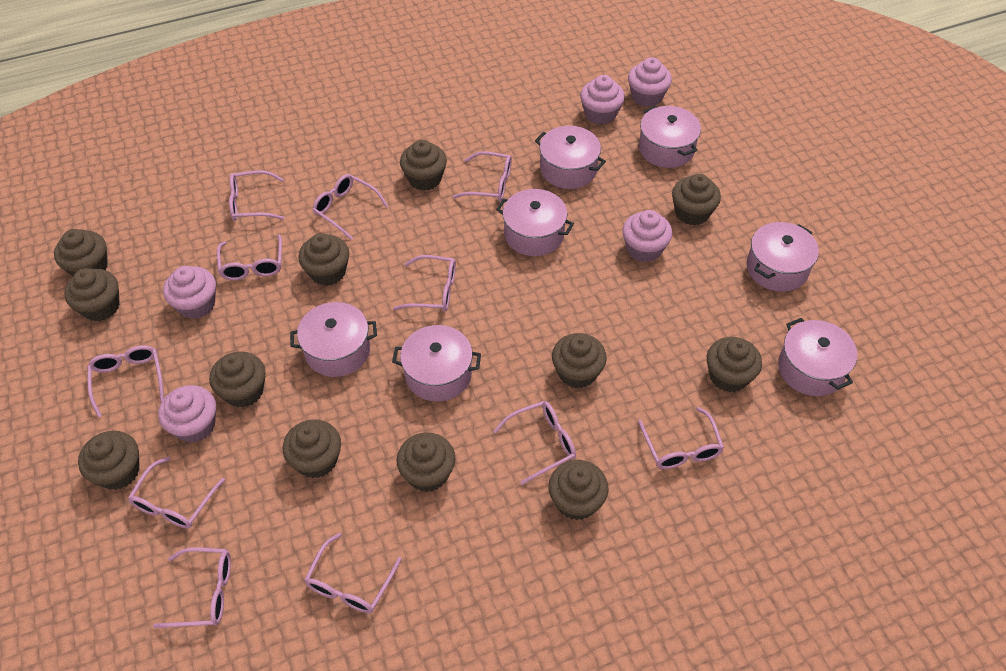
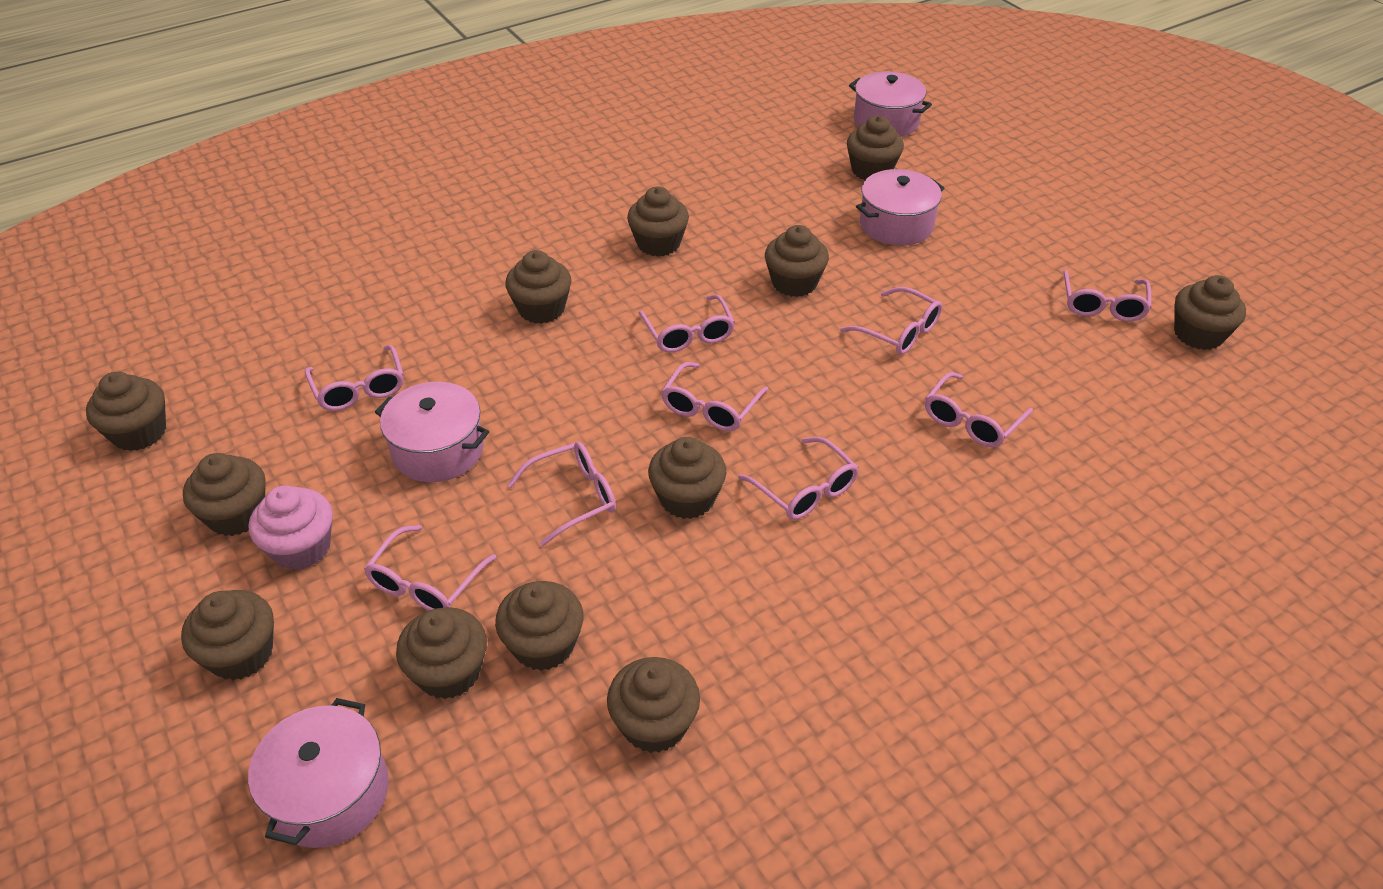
pink cupcake: [158,385,216,443] [163,266,216,319] [580,75,625,125] [622,210,672,262] [628,57,672,107] = 5 -> [249,485,333,570] = 1
pink glasses: [88,345,164,418] [128,457,225,529] [153,547,231,628] [217,235,282,280] [229,170,284,221] [304,533,402,613] [313,174,388,239] [393,255,456,311] [453,151,512,201] [493,401,576,485] [638,407,724,469] = 11 -> [305,345,404,411] [364,525,497,611] [508,442,616,546] [639,295,735,353] [661,362,769,431] [738,437,859,520] [840,287,942,355] [925,372,1033,447] [1063,270,1152,321] = 9
pink pot: [290,302,377,377] [392,325,481,402] [496,189,574,256] [535,126,606,189] [639,106,701,168] [747,222,819,292] [778,318,857,396] = 7 -> [248,698,389,848] [375,382,489,482] [849,71,932,136] [856,169,945,246] = 4

